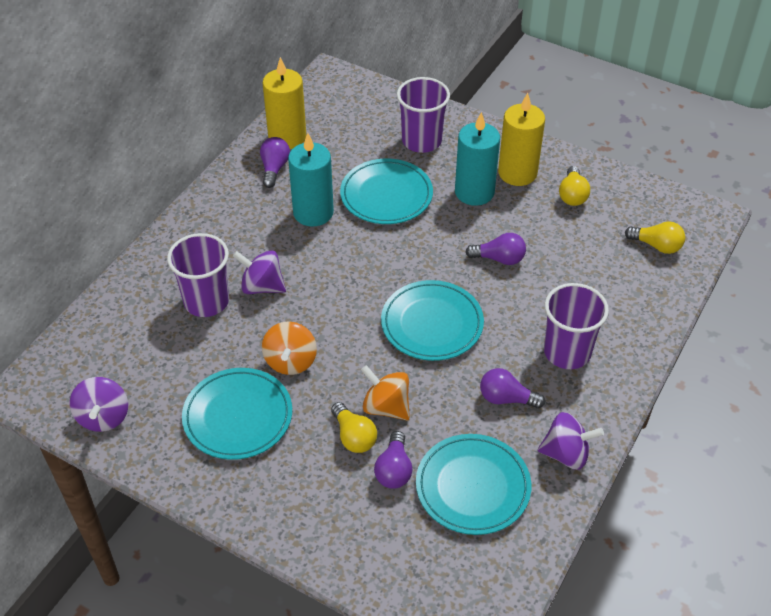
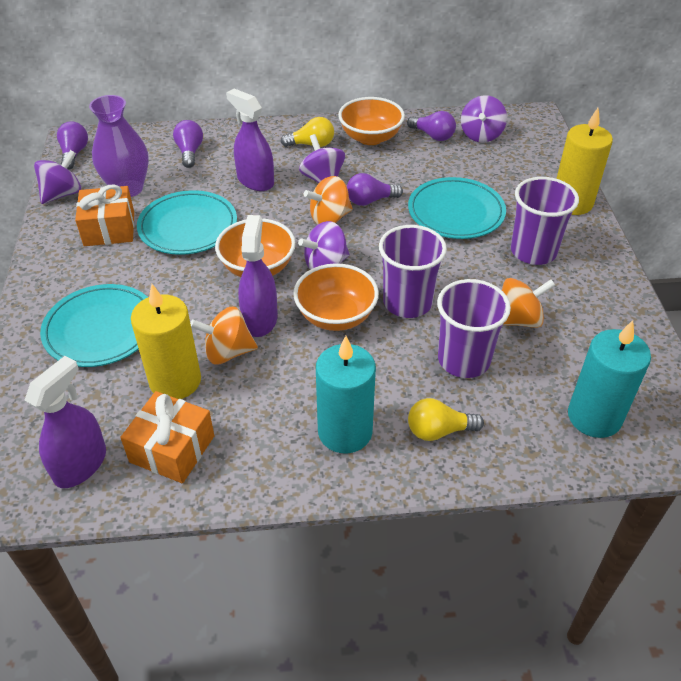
orange bowl: none = 0 -> [215,218,296,277] [293,263,379,331] [338,97,405,145] = 3
orange gift: none = 0 -> [75,184,134,246] [120,391,214,483] = 2
orange spinning top: [262,321,317,375] [361,365,410,420] = 2 -> [190,307,258,365] [304,176,353,224] [502,278,555,328] = 3
purple spinning top: [70,377,128,432] [233,250,286,294] [537,412,604,470] = 3 -> [34,150,81,204] [298,221,350,270] [299,134,345,183] [461,95,507,143] = 4
purple spray bottle: none = 0 -> [24,356,106,488] [226,89,274,191] [238,215,278,337] = 3
purple vase: none = 0 -> [89,95,149,197] = 1
turquoise plate: [182,368,292,460] [340,158,433,224] [381,280,484,361] [416,434,531,535] = 4 -> [40,284,148,367] [137,190,237,255] [408,177,506,239] = 3
yellow light bulb: [331,402,377,453] [559,166,590,206] [625,221,685,254] = 3 -> [281,117,334,147] [408,398,484,441] = 2

